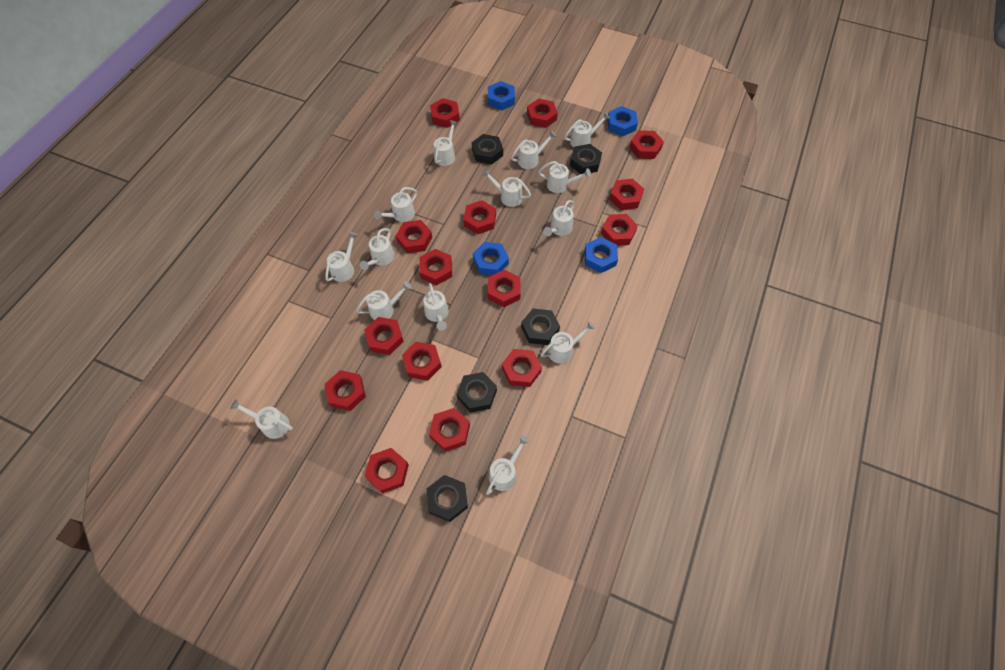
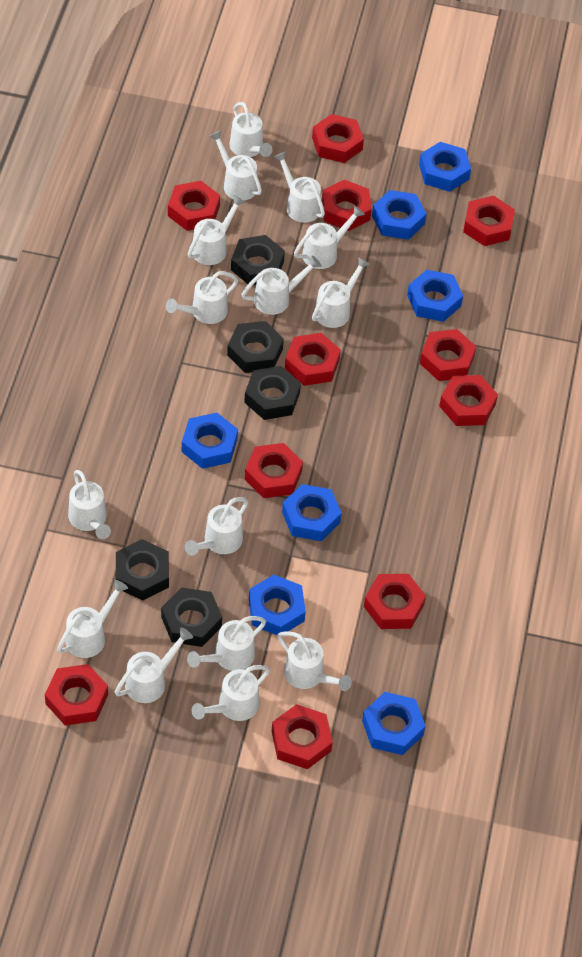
blue nut: [473,242,509,275] [488,81,515,110] [584,237,618,273] [607,106,638,136] = 4 -> [182,413,238,469] [249,575,306,635] [282,484,342,541] [362,692,426,755] [372,190,427,240] [407,270,463,322] [419,142,471,192] = 7
red nut: [325,370,366,411] [364,317,404,355] [365,448,409,494] [396,220,432,253] [402,342,442,381] [419,249,452,285] [429,408,470,452] [430,98,460,128] [463,200,496,234] [488,270,521,307] [502,349,542,387] [527,99,558,128] [601,214,638,246] [609,179,644,210] [629,130,664,159] = 15 -> [45,664,108,726] [168,181,220,231] [245,443,303,498] [272,704,333,769] [285,333,341,386] [312,114,364,163] [322,180,372,231] [364,574,426,629] [420,329,476,381] [439,375,498,426] [463,196,515,246] = 11
white watering can: [230,399,293,439] [325,232,358,282] [356,281,412,320] [360,228,395,270] [374,187,417,222] [423,283,449,330] [434,120,458,166] [482,169,531,207] [486,435,529,495] [511,131,557,169] [538,161,591,193] [541,321,595,364] [543,200,574,236] [564,113,610,147] = 14 -> [57,580,128,658] [68,470,111,539] [115,628,193,703] [166,271,238,324] [185,497,248,556] [187,616,266,671] [188,195,245,265] [192,665,270,721] [209,130,262,201] [230,102,272,157] [241,256,322,315] [274,151,325,223] [277,631,352,691] [294,205,365,269] [312,257,370,328] = 15

